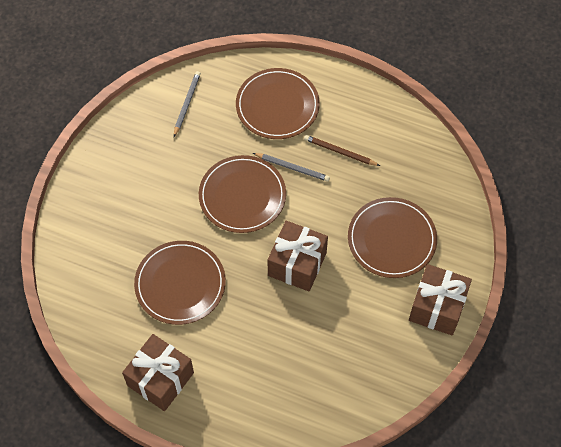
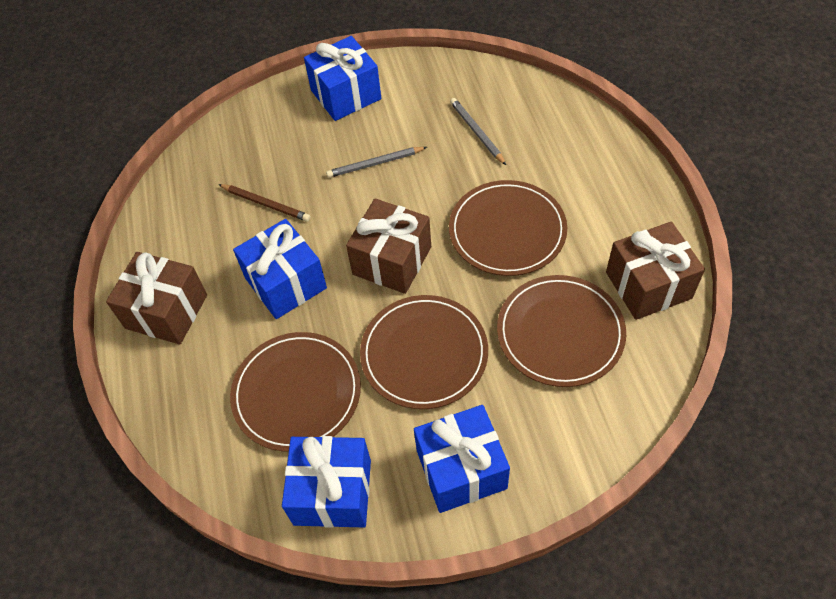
blue gift: none = 0 -> [233,219,327,319] [282,436,371,528] [304,36,381,121] [414,405,510,513] = 4

